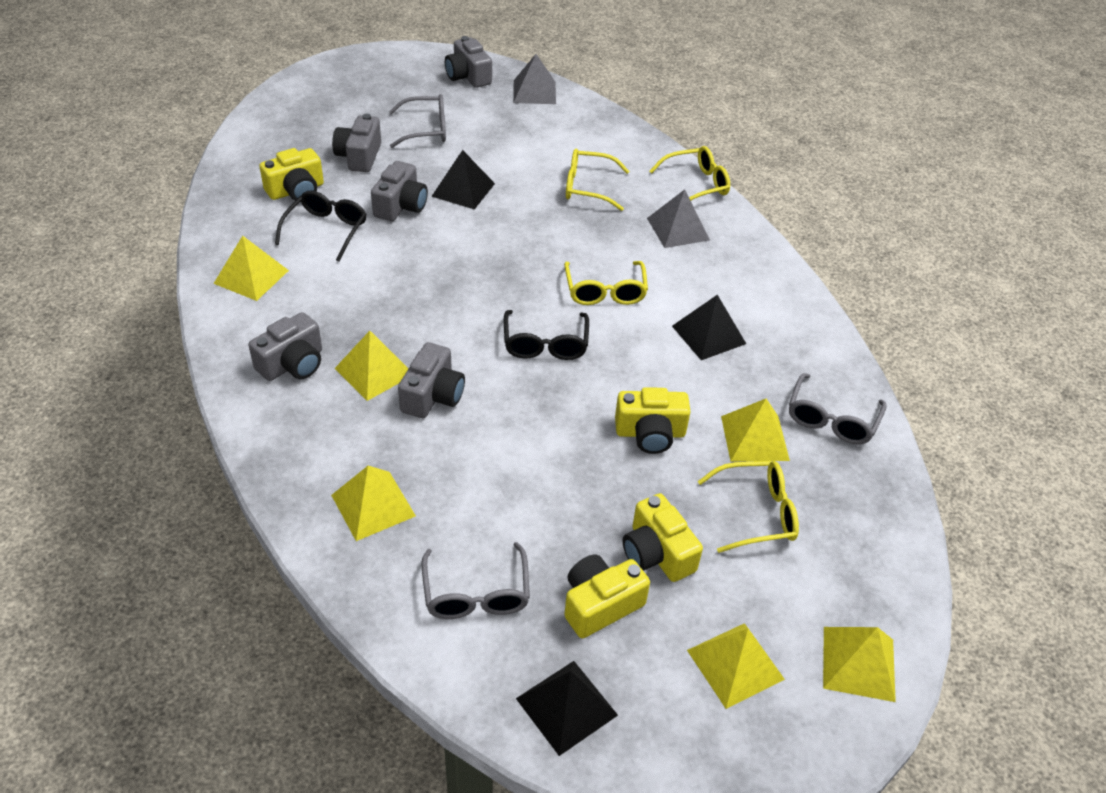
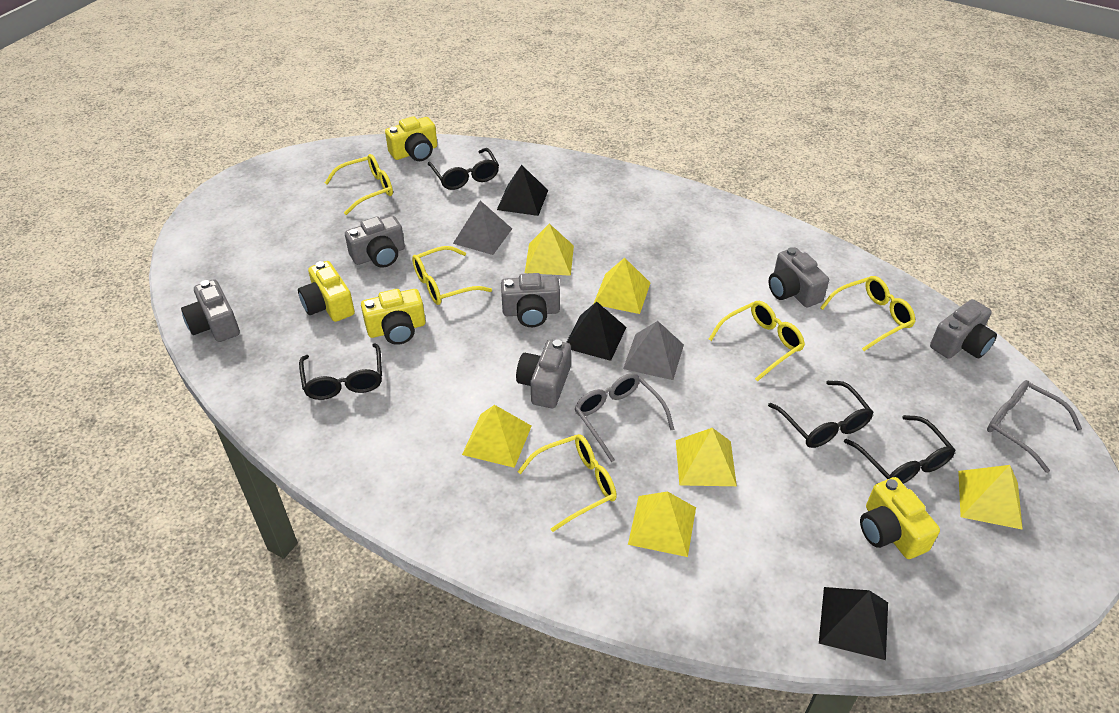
black glasses: [275,190,366,262] [504,310,589,360] = 2 -> [299,344,382,400] [428,148,499,190] [768,381,874,448] [844,415,955,484] = 4
grey camera: [248,312,322,381] [332,114,381,172] [371,161,428,221] [398,342,465,418] [445,36,492,88] = 5 -> [181,279,240,342] [345,216,405,268] [501,273,560,327] [516,339,571,408] [768,247,829,307] [930,299,997,359] = 6
grey glasses: [389,94,446,148] [422,542,530,619] [789,373,887,444] = 3 -> [574,373,675,462] [987,380,1082,473] = 2
yellow glasses: [564,261,648,305] [566,149,630,211] [649,146,730,201] [698,461,799,553] = 4 -> [325,154,393,215] [412,246,492,305] [517,434,617,532] [709,301,805,382] [820,276,915,351] = 5

